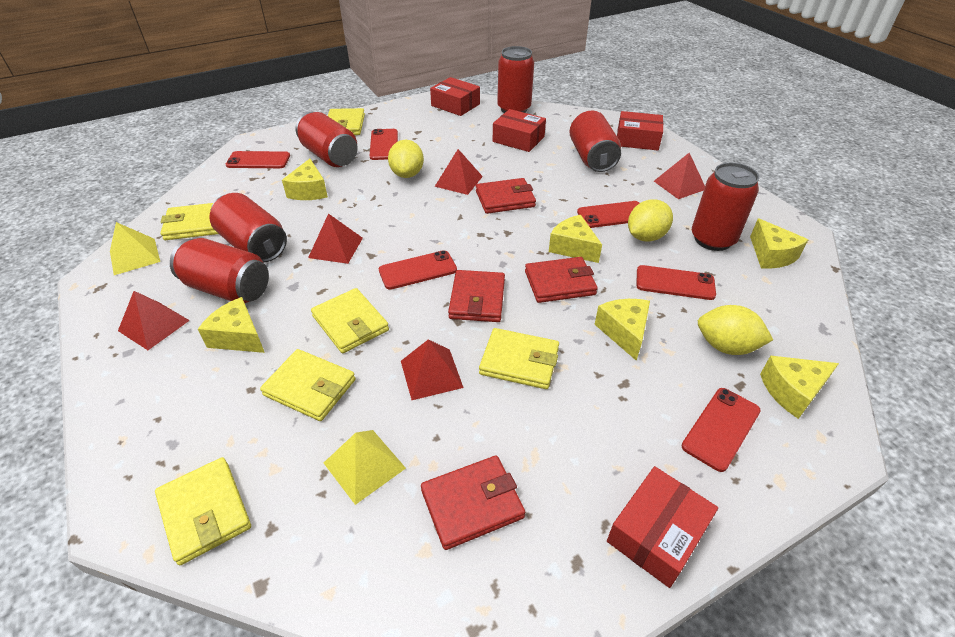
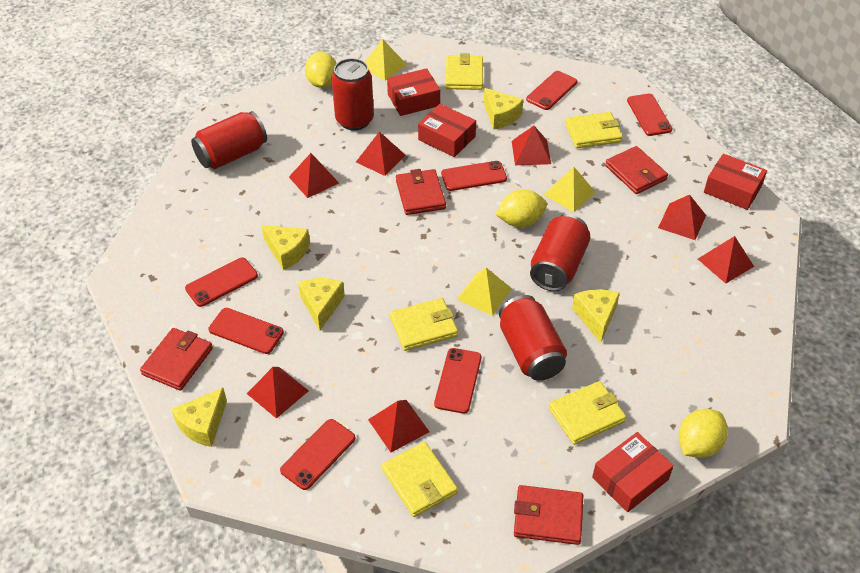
red can: [170,238,269,303] [209,193,287,262] [295,111,358,167] [497,46,534,113] [570,110,621,172] [692,163,759,251] = 6 -> [191,111,267,169] [331,58,374,131] [499,295,567,381] [530,214,590,291] = 4
red phone: [226,151,290,168] [370,129,398,160] [379,250,457,290] [577,201,639,228] [636,265,716,300] [682,388,761,472] = 6 -> [185,258,258,307] [209,308,284,354] [280,419,355,490] [434,348,481,414] [441,161,507,191] [526,71,577,110] [627,94,673,136] = 7
red pyramid: [118,291,190,350] [308,213,363,264] [401,339,464,400] [435,149,483,195] [654,153,705,199] = 5 -> [247,367,309,419] [289,153,339,198] [356,131,406,176] [368,400,430,453] [512,126,551,165] [658,195,706,240] [698,236,754,284] = 7
yellow cheese: [198,297,265,353] [282,159,328,200] [549,215,602,263] [594,299,650,361] [750,218,808,269] [760,355,839,419] = 6 -> [171,388,227,447] [261,225,310,270] [298,278,345,330] [484,88,523,130] [572,289,620,343] = 5
yellow pyramid: [110,222,160,275] [324,430,406,505] = 2 -> [365,39,407,80] [457,268,512,316] [544,166,595,212] = 3
yellow wallet: [155,457,251,565] [161,203,218,240] [260,349,355,421] [311,288,389,353] [328,108,365,135] [479,328,559,389] = 6 -> [382,442,458,517] [390,298,458,351] [446,53,483,90] [548,381,626,445] [565,112,623,148] = 5

